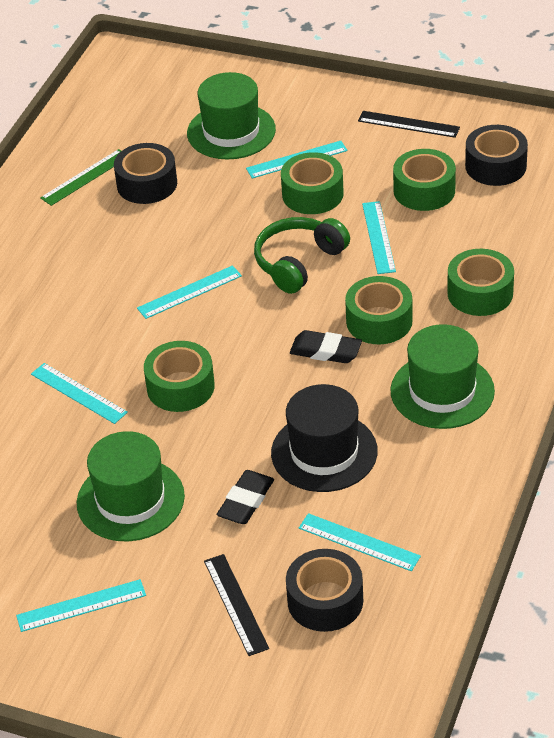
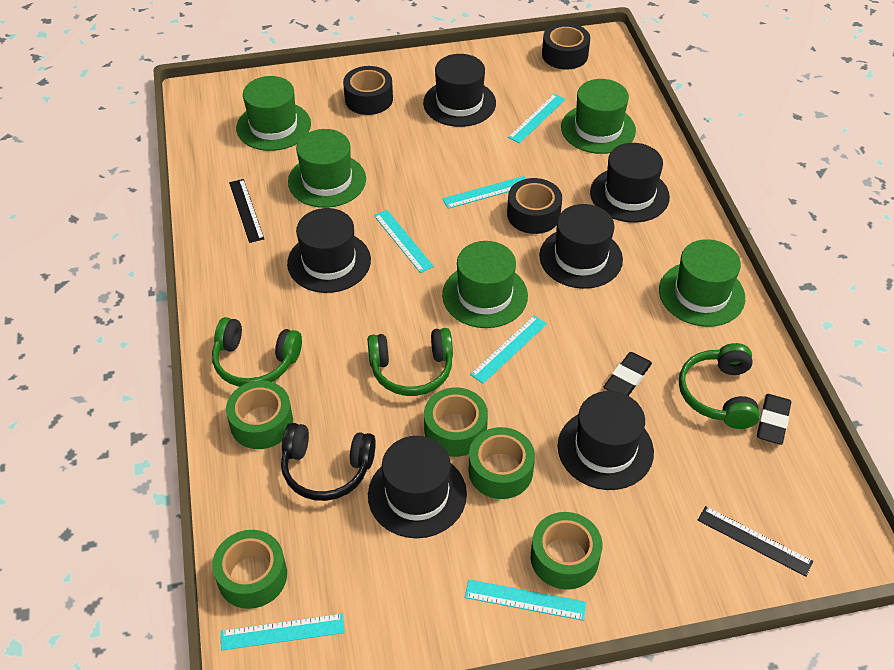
black hat: [271,384,378,492] = 1 -> [287,208,371,293] [368,436,467,538] [423,54,496,127] [539,204,623,289] [558,391,654,490] [590,143,670,223] = 6
black headphones: none = 0 -> [281,423,376,501] = 1
green hat: [77,431,185,541] [187,72,276,160] [390,324,495,429] = 3 -> [236,76,311,151] [288,129,366,208] [442,241,528,328] [561,79,636,154] [659,239,745,327] = 5
green headphones: [254,217,350,294] = 1 -> [212,317,302,387] [367,328,453,396] [679,343,760,429] = 3
green ruler: [40,149,121,206] = 1 -> none = 0

